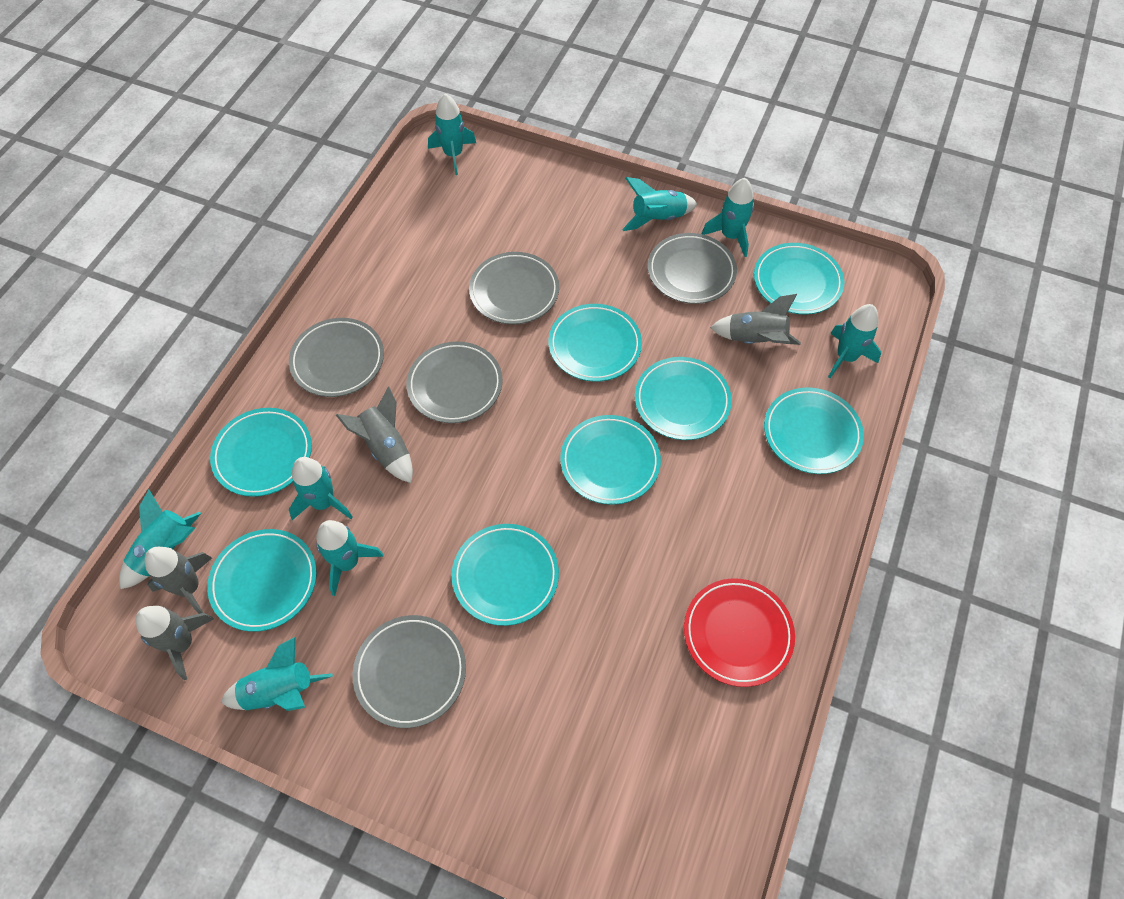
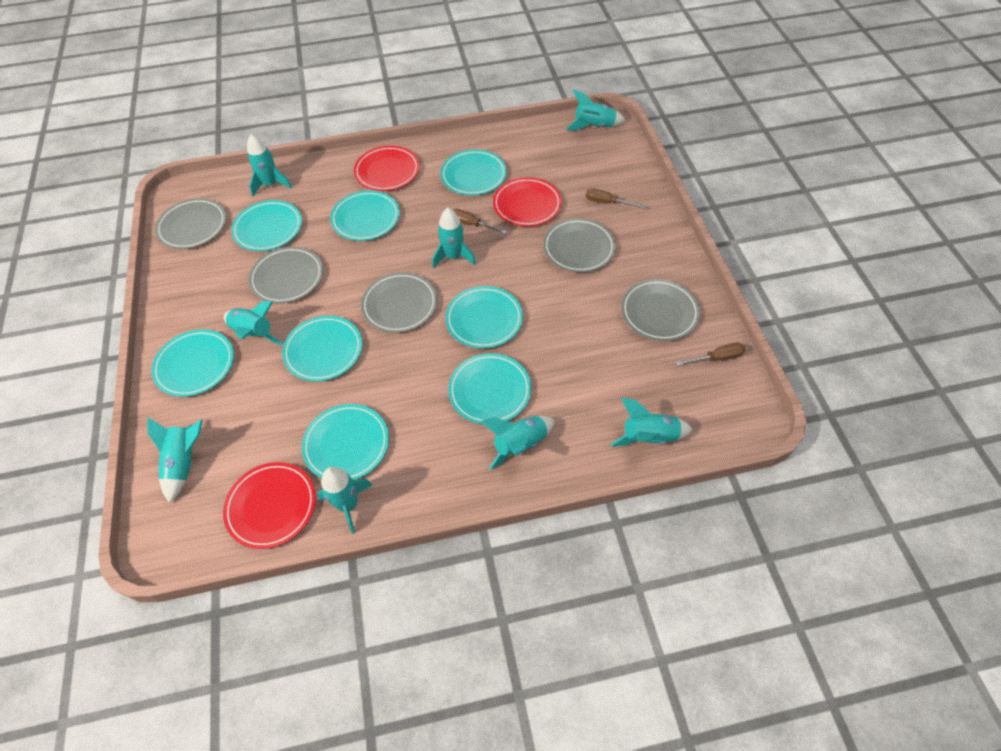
brown screwdriver: none = 0 -> [453,209,507,234] [586,188,646,208] [676,343,745,366] = 3
grey rocket: [136,606,214,680] [145,547,212,614] [336,386,413,483] [710,294,801,345] = 4 -> none = 0
red plate: [684,578,795,687] = 1 -> [223,462,316,549] [354,146,420,191] [493,177,562,227] = 3

